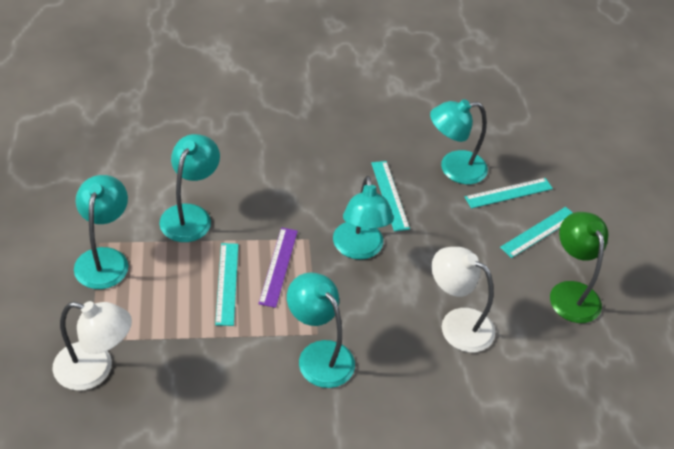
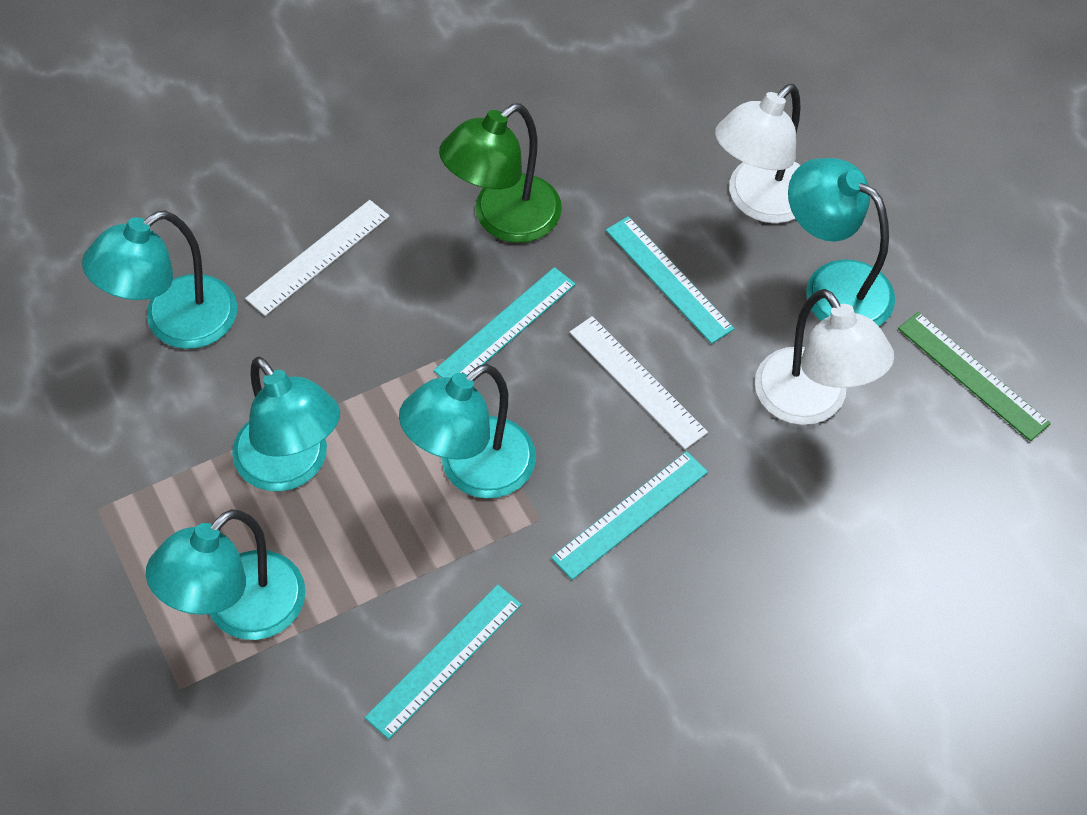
green ruler: none = 0 -> [898,312,1051,441] = 1
purple ruler: [258,227,298,308] = 1 -> none = 0
white ruler: none = 0 -> [245,200,390,316] [570,316,708,449] = 2

